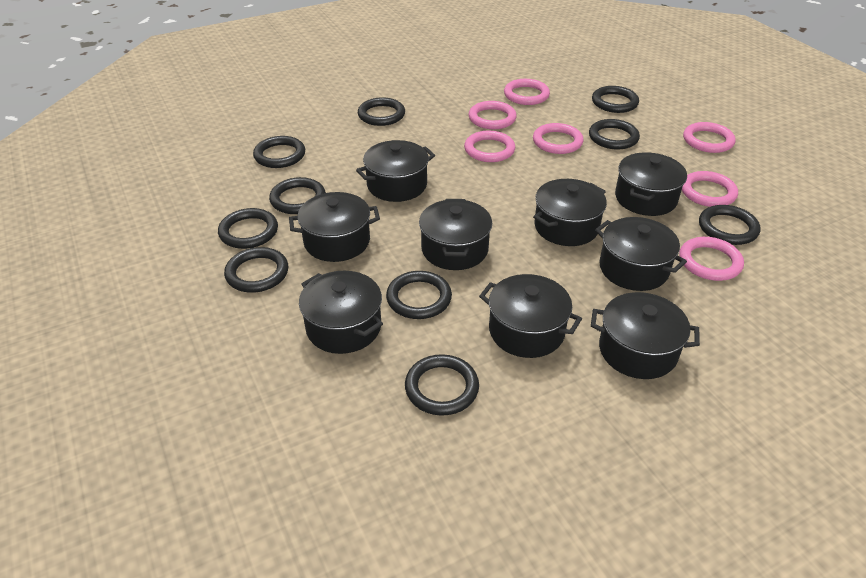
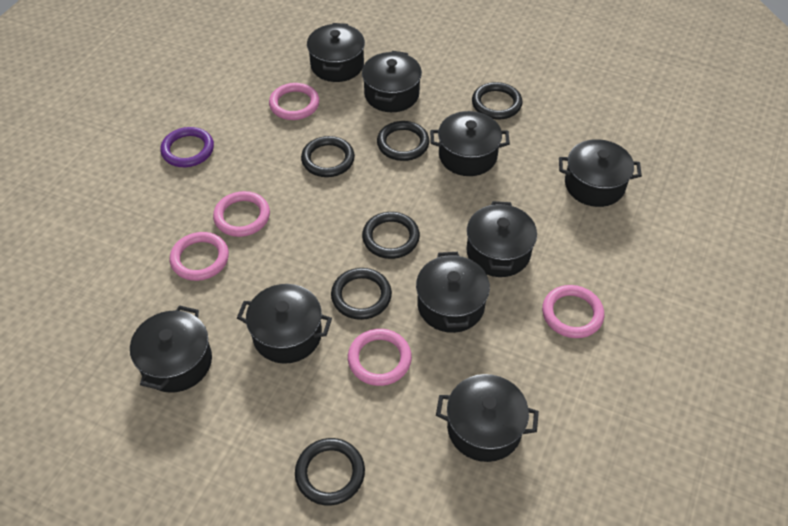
black ring: [218,208,278,249] [224,247,288,293] [253,136,305,168] [269,177,326,214] [358,97,405,126] [386,271,452,319] [405,354,479,416] [589,119,640,150] [592,86,639,113] [699,205,760,245] = 10 -> [295,438,365,506] [301,136,355,177] [331,268,392,320] [362,212,420,259] [377,121,430,161] [472,82,523,120] = 6
pink ring: [464,131,515,162] [469,101,517,129] [504,79,550,105] [533,123,583,154] [679,237,744,281] [682,171,738,207] [683,122,736,153] = 7 -> [170,232,229,281] [213,191,270,237] [269,83,320,120] [348,329,412,386] [542,285,604,338] = 5
purple ring: none = 0 -> [160,127,214,167] = 1

